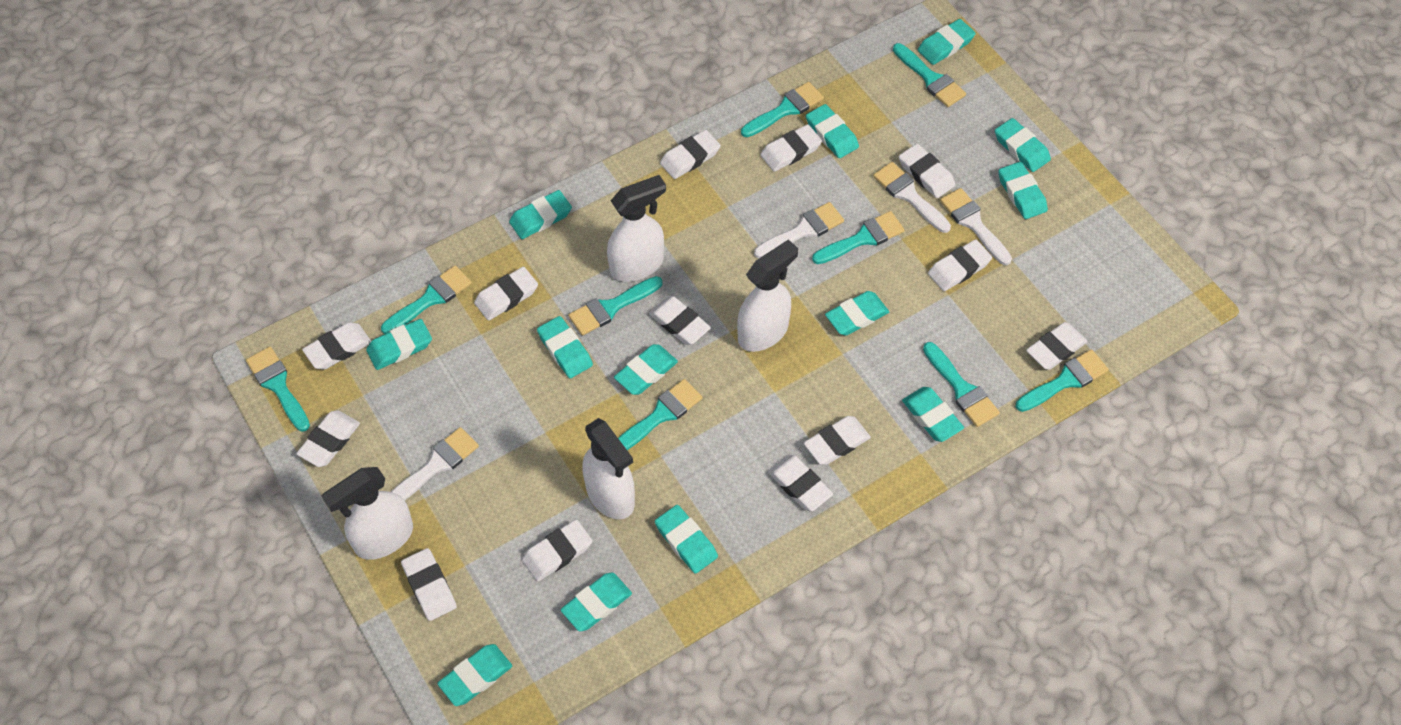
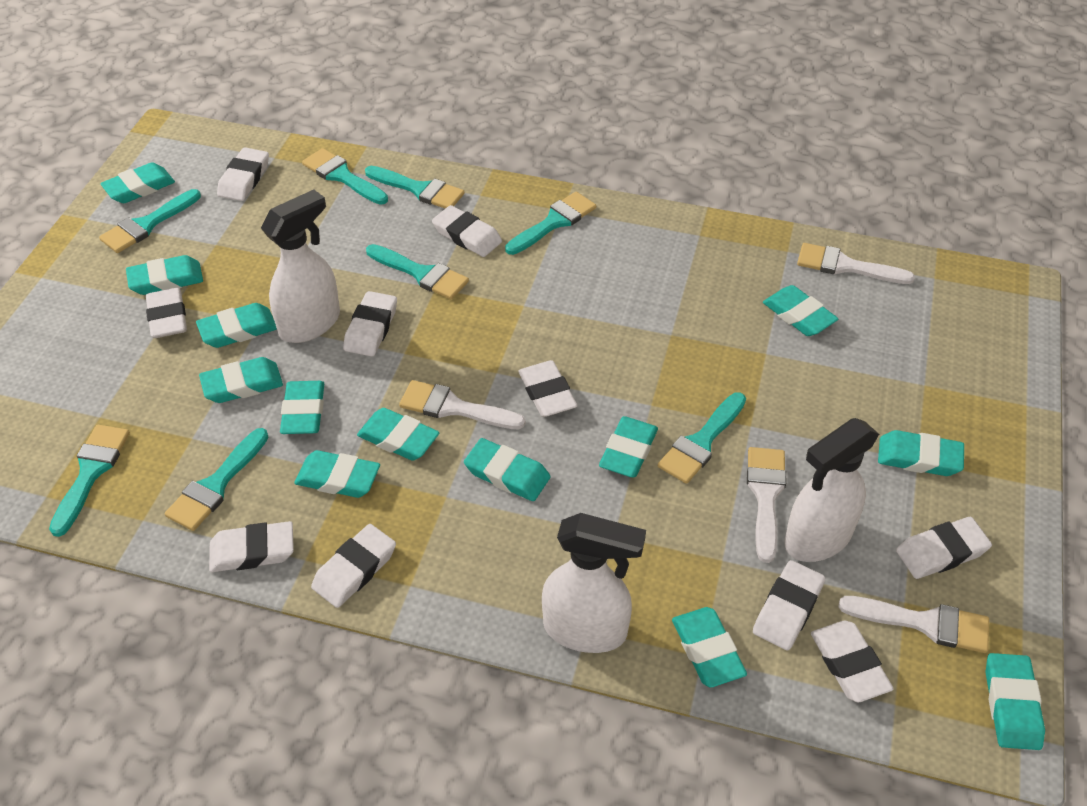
turquoise brush: [246,347,310,432] [381,265,472,334] [568,276,663,336] [618,379,703,450] [741,82,824,137] [812,211,905,264] [893,43,966,107] [923,342,1000,427] [1016,349,1109,412] = 9 -> [49,425,130,537] [99,189,201,253] [165,428,268,531] [302,148,388,205] [365,166,464,209] [366,244,469,299] [505,192,596,255] [658,392,746,484] = 8
white eraser: [296,410,360,467] [302,322,371,369] [401,548,457,621] [474,267,538,321] [522,519,592,581] [649,296,711,345] [660,130,721,179] [760,124,822,172] [768,455,833,511] [804,416,871,465] [899,144,955,198] [928,240,992,291] [1026,322,1088,370] = 13 -> [146,288,187,338] [209,521,294,572] [217,147,269,201] [311,524,396,608] [343,291,397,357] [432,205,502,257] [518,360,578,417] [753,560,825,650] [811,621,894,702] [896,517,992,579] = 10
white spray bottle: [322,467,413,560] [582,418,635,519] [607,175,666,282] [737,239,798,352] = 4 -> [261,190,340,343] [542,513,646,653] [784,418,879,562] = 3

